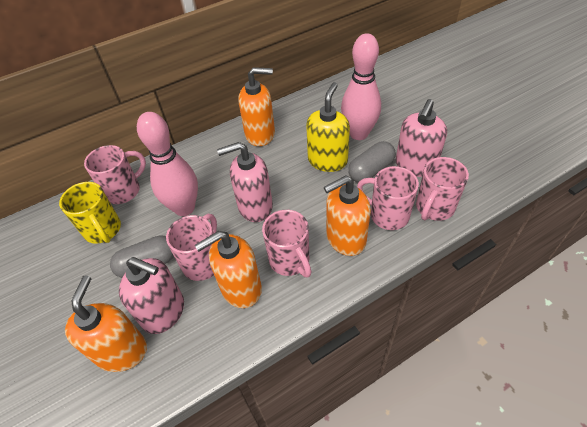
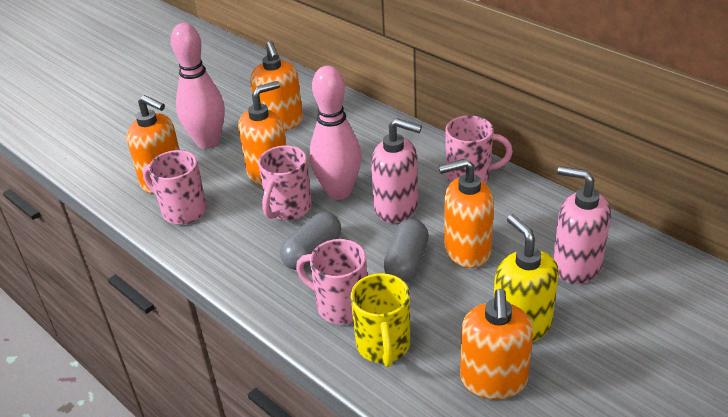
orange soap dispenser: [65,275,147,372] [195,231,262,308] [238,67,275,146] [324,175,371,256] = 4 -> [127,95,180,193] [238,81,286,186] [250,41,303,131] [438,158,494,268] [460,289,533,399] = 5
pink mug: [84,145,146,204] [166,214,217,281] [262,210,311,277] [357,166,419,230] [416,157,469,221] = 5 -> [143,150,207,224] [258,145,312,220] [296,239,367,325] [445,115,513,183] = 4
pink soap dispenser: [119,257,184,334] [217,142,273,222] [396,99,447,177] = 3 -> [371,118,422,223] [553,166,611,284] = 2

